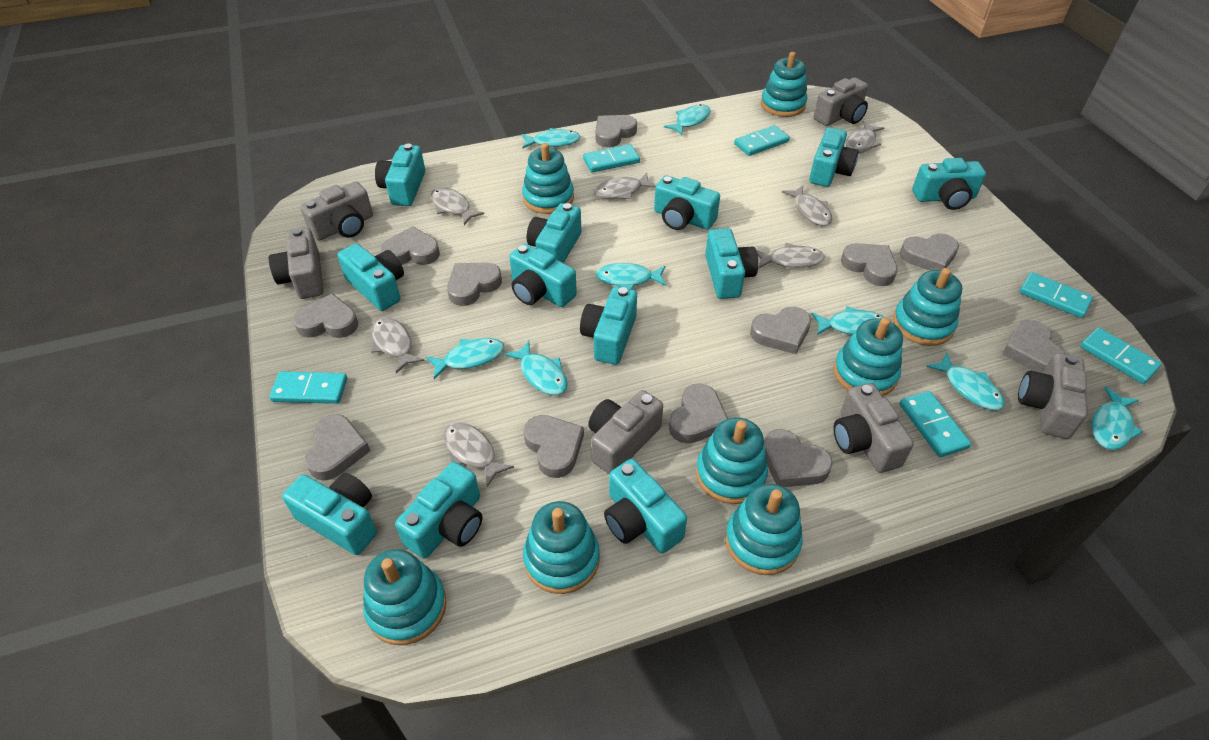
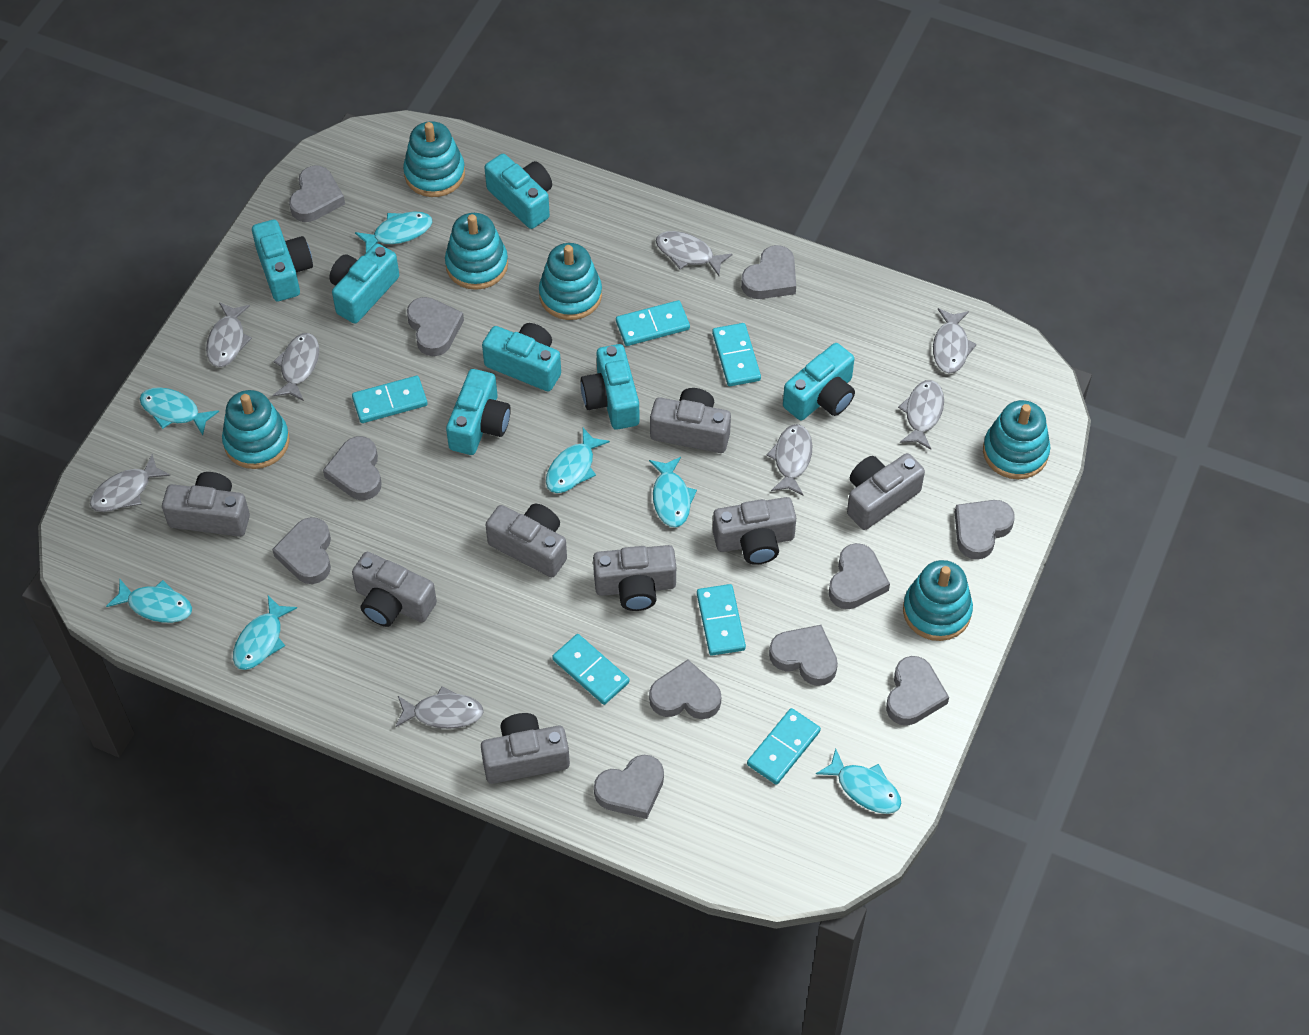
grey camera: [269,228,324,299] [300,182,373,240] [588,390,663,474] [814,77,868,126] [833,383,914,473] [1018,353,1088,439] = 6 -> [162,472,250,537] [352,552,437,627] [481,713,570,784] [485,504,567,577] [593,545,676,611] [650,388,731,453] [713,497,796,565] [847,453,925,530] = 8
grey fish: [371,317,424,373] [430,187,484,225] [443,422,514,487] [594,173,656,199] [756,243,824,269] [782,185,832,226] [846,121,884,153] = 7 -> [90,454,170,512] [206,302,252,367] [273,333,319,401] [395,686,484,729] [656,231,733,276] [767,424,812,495] [898,380,944,450] [933,308,977,373] = 8
grey heart: [293,293,358,338] [305,414,370,481] [381,226,440,265] [447,263,502,306] [523,415,584,478] [596,115,637,147] [669,383,728,443] [750,307,811,354] [764,429,833,487] [841,243,897,286] [900,234,959,271] [1002,320,1065,373] = 12 -> [272,517,331,584] [289,165,345,222] [323,436,382,500] [407,297,464,356] [594,755,664,819] [649,659,721,719] [741,245,796,299] [769,625,838,686] [829,543,890,609] [886,656,949,725] [955,500,1015,560] = 11
turquoise camera: [282,473,377,555] [337,243,404,311] [375,144,425,206] [395,462,482,558] [509,243,577,307] [527,203,581,263] [580,287,637,365] [604,459,687,554] [654,175,720,230] [705,228,758,299] [809,127,859,187] [912,158,986,210] = 12 -> [252,219,313,301] [330,243,399,323] [446,369,511,455] [482,323,561,391] [485,154,552,229] [581,344,639,430] [783,343,855,420] = 7
turquoise fish: [426,338,504,379] [504,341,568,395] [522,128,581,148] [596,263,666,290] [664,104,711,136] [811,306,885,335] [926,353,1005,410] [1092,386,1143,450] = 8 -> [106,579,192,623] [140,387,219,435] [233,596,297,670] [355,211,432,253] [546,428,610,493] [649,457,697,527] [816,749,902,814] = 7
turquoise stacking toy: [363,549,447,645] [522,143,574,214] [523,501,600,594] [696,417,768,504] [725,484,803,575] [761,52,807,117] [834,318,903,396] [893,268,962,346] = 8 -> [222,390,290,469] [403,121,465,197] [445,213,508,290] [539,243,602,320] [903,560,973,641] [983,400,1051,479] = 6

